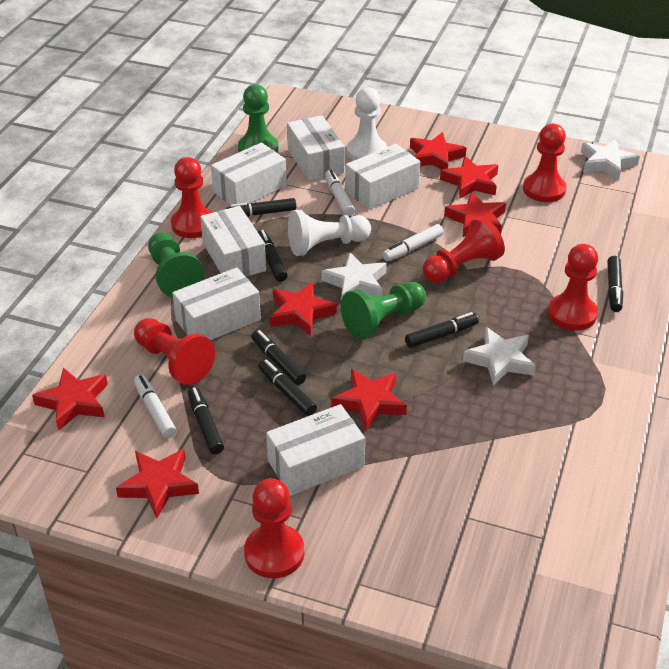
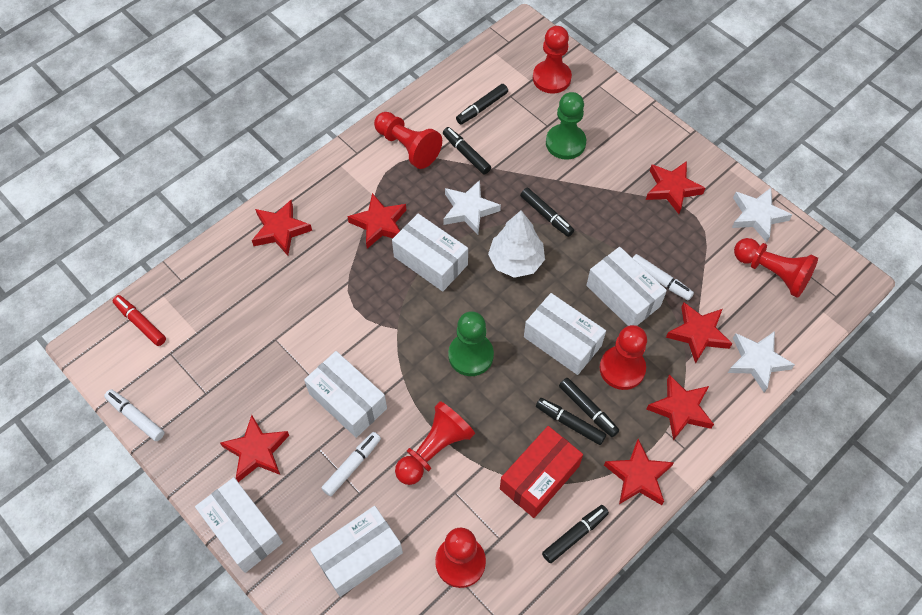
black marker: [188,387,224,454] [226,198,296,217] [251,330,306,385] [258,230,288,282] [258,359,317,416] [405,312,479,348] [608,256,623,312] = 7 -> [443,127,491,174] [456,84,508,125] [520,188,574,237] [536,398,606,445] [542,505,609,563] [559,378,619,437] = 6
green pawn: [148,232,204,298] [238,84,279,152] [341,282,426,340] = 3 -> [448,311,494,376] [546,92,586,160] = 2
red box: none = 0 -> [500,426,583,518] = 1
red marker: none = 0 -> [113,295,166,346] = 1
white pawn: [288,210,371,256] [347,88,387,161] = 2 -> none = 0
white tree: none = 0 -> [488,210,545,278] = 1

